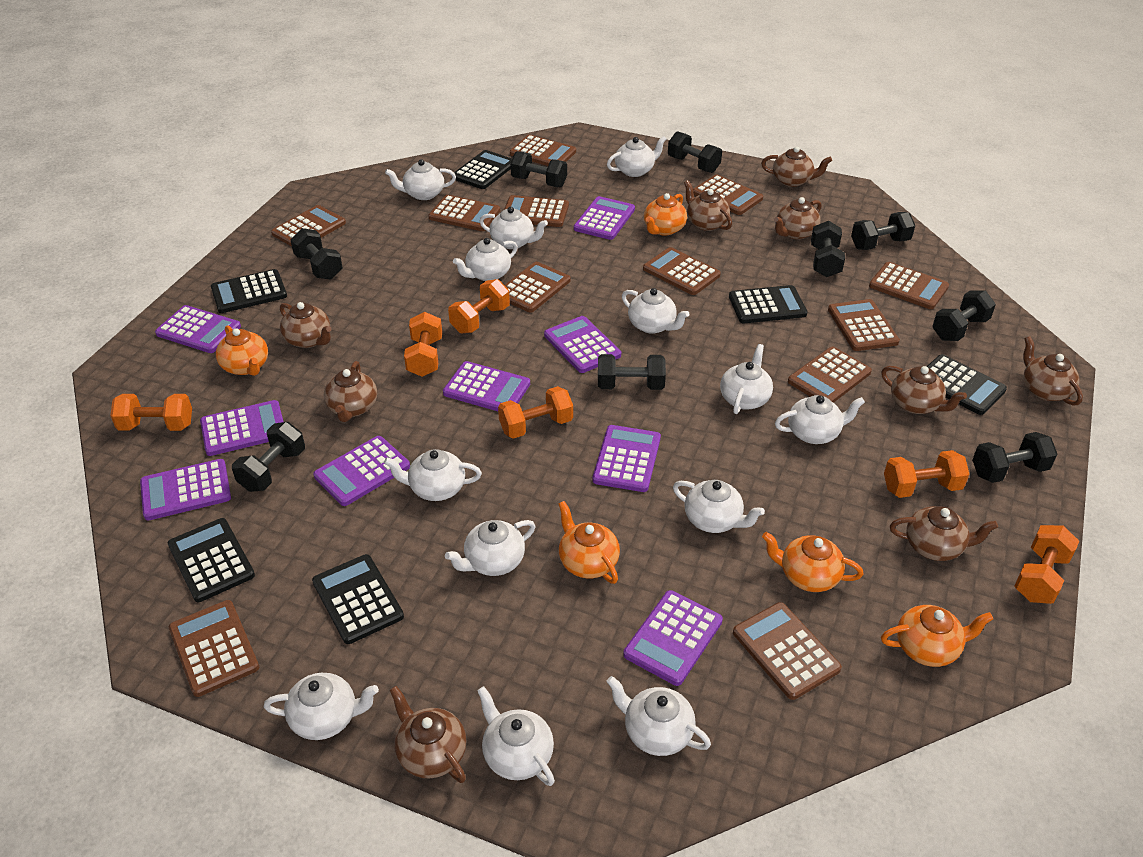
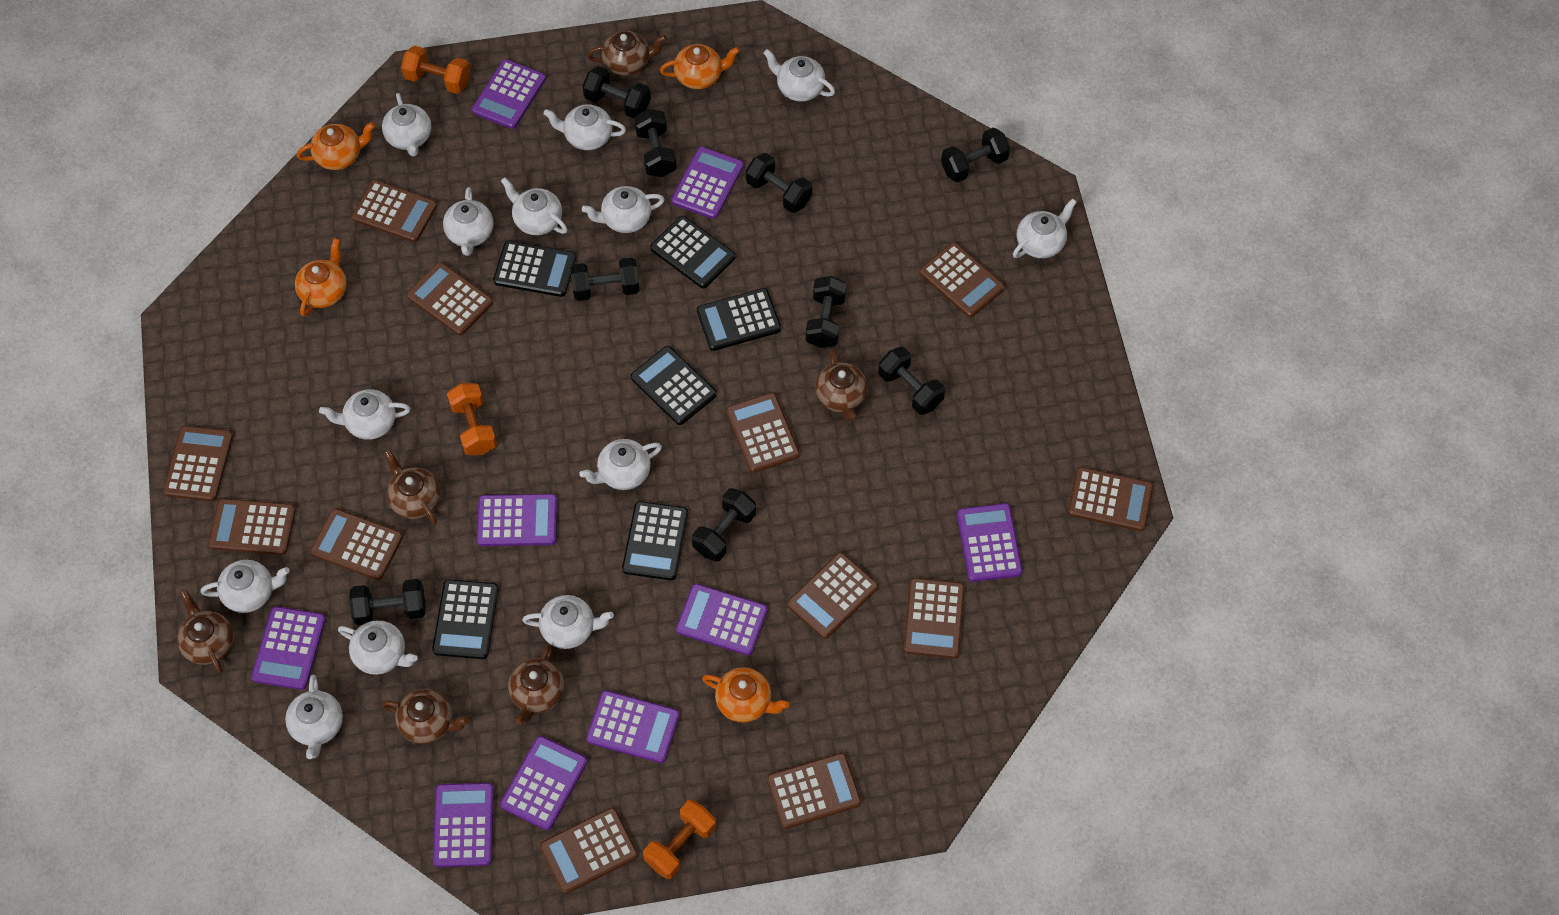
brown teapot: [280,302,332,348] [324,361,377,422] [390,686,466,783] [684,180,732,231] [761,146,832,187] [774,197,821,240] [881,366,967,414] [890,506,998,561] [1023,336,1083,406] = 9 -> [177,590,234,674] [381,689,469,744] [384,450,440,525] [508,644,564,724] [587,31,667,76] [815,349,868,421] = 6
orange dumbbell: [110,394,192,431] [404,312,442,377] [448,279,510,333] [498,386,573,439] [884,450,969,498] [1014,525,1079,604] = 6 -> [401,45,470,94] [447,383,497,455] [643,800,716,879] = 3
orange teapot: [216,325,268,376] [558,501,620,584] [644,193,687,236] [762,532,863,592] [881,605,993,667] = 5 -> [295,238,347,316] [296,122,375,170] [660,44,739,89] [702,667,789,723] = 4

